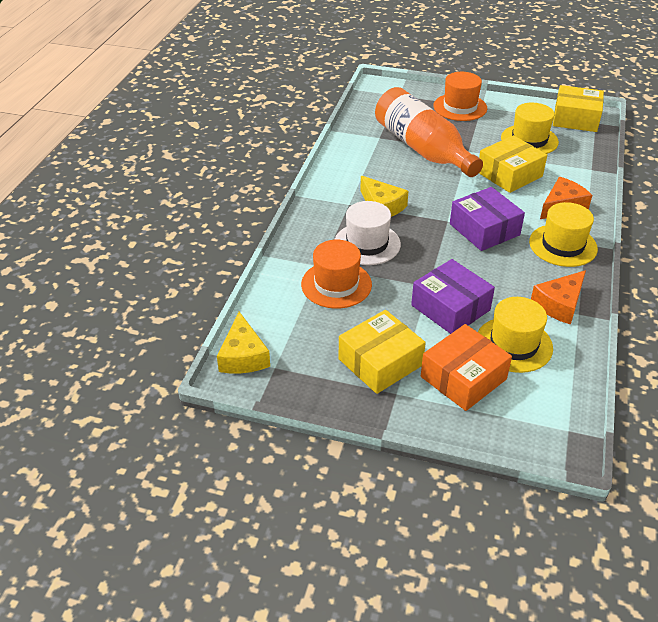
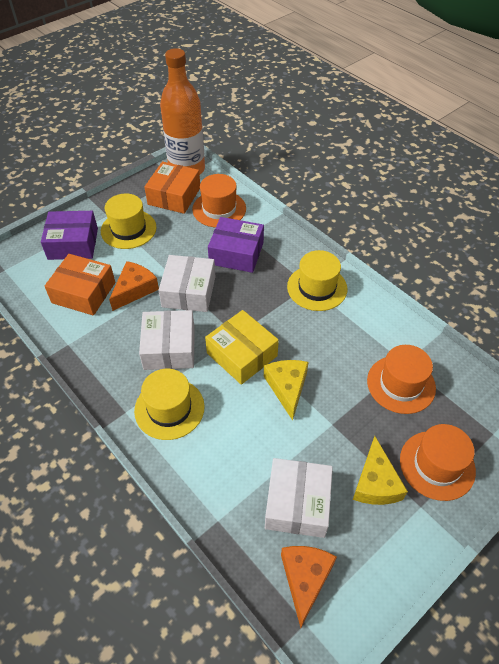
orange box: [421,324,512,411] = 1 -> [45,254,115,316] [145,162,200,214] = 2
orange hat: [301,240,372,309] [433,72,487,121] = 2 -> [192,174,246,227] [367,345,436,414] [400,424,476,501] = 3
white box: none = 0 -> [139,310,195,370] [158,255,216,312] [265,458,333,538] = 3
white hat: [334,201,401,265] = 1 -> none = 0
yellow box: [339,310,426,394] [479,135,547,193] [553,85,604,132] = 3 -> [205,310,279,385] = 1

